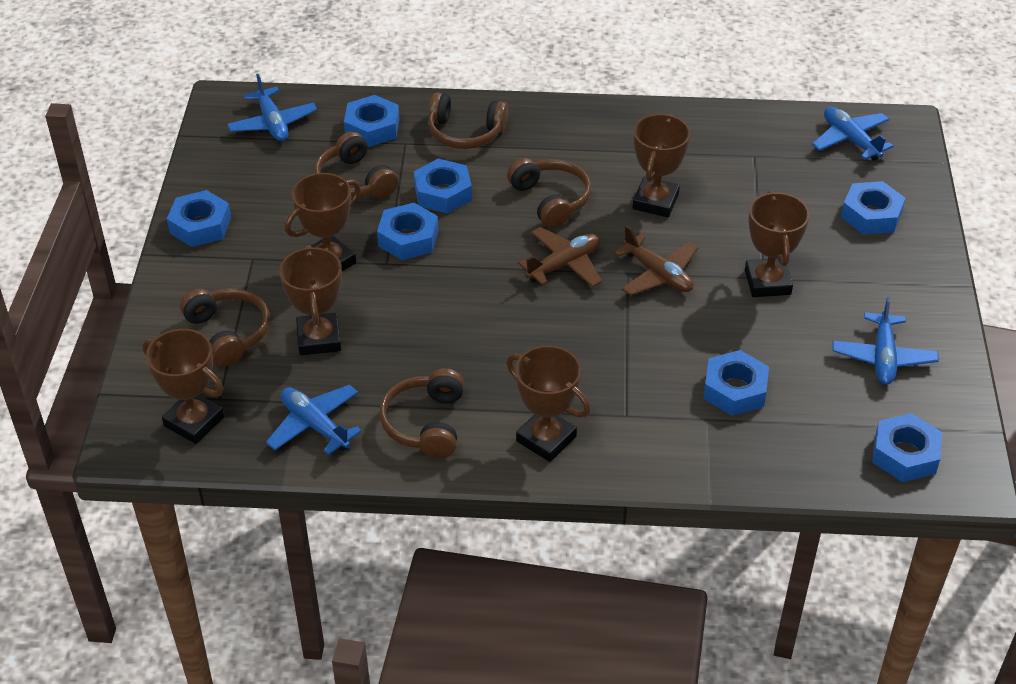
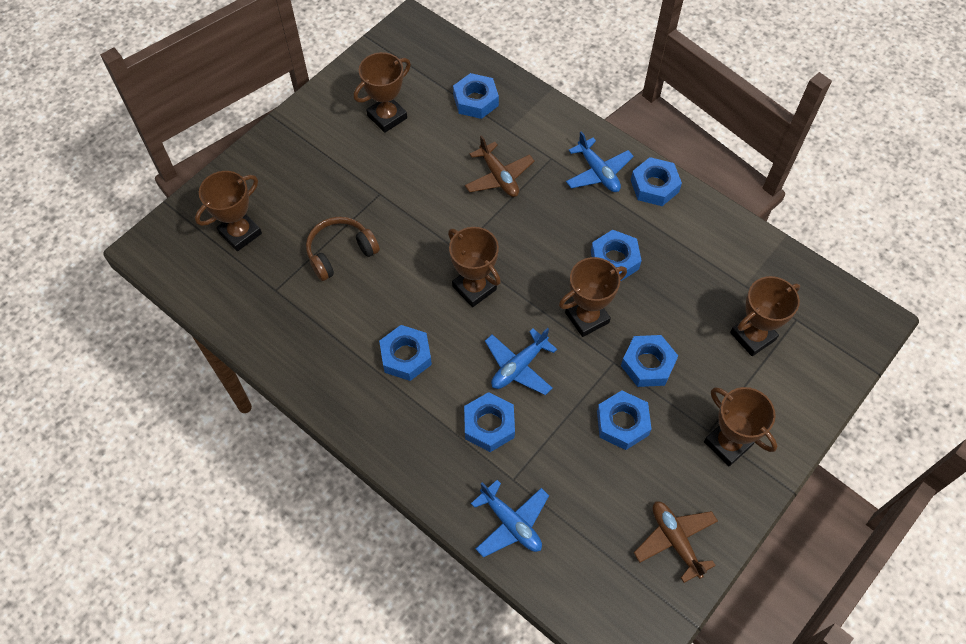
blue plane: [227,74,317,141] [266,385,362,455] [812,107,893,161] [832,297,939,385] = 4 -> [471,480,549,557] [485,328,557,395] [566,131,634,192] = 3
brown headphones: [180,288,270,367] [314,131,398,198] [380,368,464,458] [428,93,508,149] [507,158,591,228] = 5 -> [306,217,380,281] = 1

